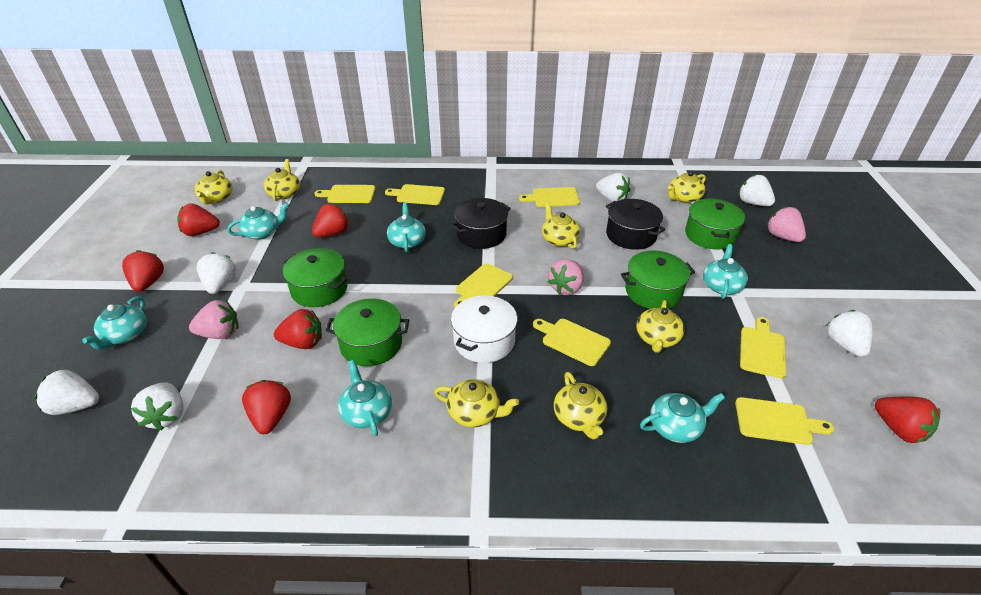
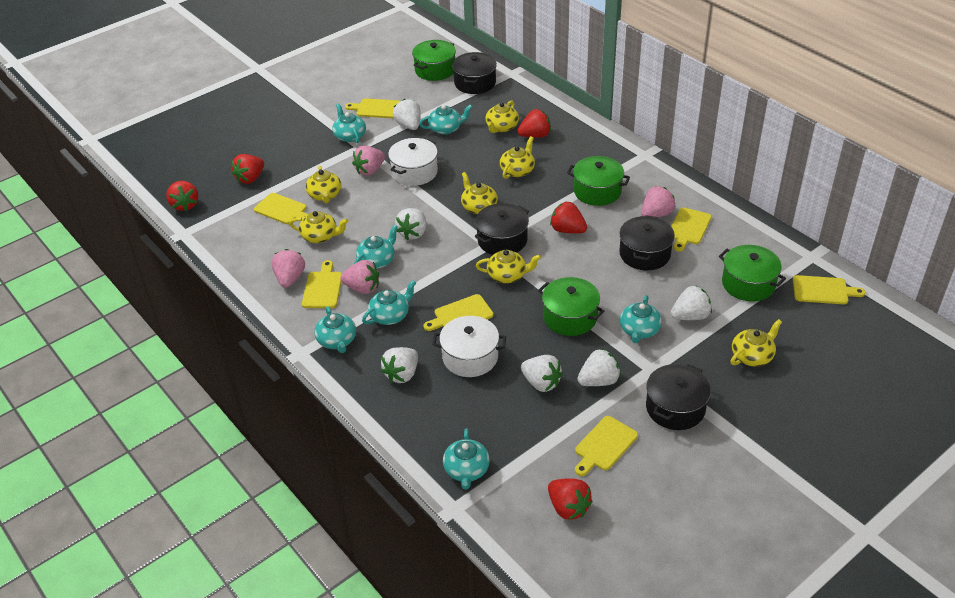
black pot: [451,198,511,249] [606,199,665,250] = 2 -> [452,52,497,94] [475,203,529,255] [619,215,675,270] [646,364,711,430] = 4
pink strawberry: [189,300,239,339] [548,259,584,295] [767,206,806,242] = 3 -> [271,249,305,288] [340,260,379,294] [352,146,385,176] [641,186,676,217] = 4
red strawberry: [122,250,164,292] [177,203,220,236] [242,380,291,434] [274,309,322,349] [312,204,350,237] [875,397,940,443] = 6 -> [166,181,198,211] [232,154,264,184] [517,109,551,138] [548,478,593,520] [550,201,587,234] = 5
turquoise teapot: [82,296,147,350] [227,203,289,240] [338,360,392,436] [387,203,426,252] [640,393,725,443] [703,244,748,299] = 6 -> [314,306,356,353] [332,103,366,143] [354,225,398,269] [362,280,416,325] [419,104,472,135] [443,428,490,490] [620,295,662,343] = 7
white pot: [451,296,518,363] = 1 -> [388,138,438,186] [433,316,506,377] = 2

